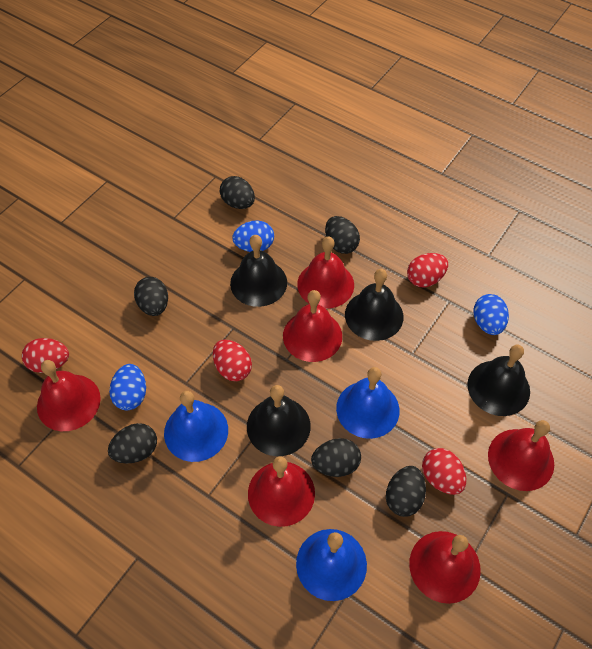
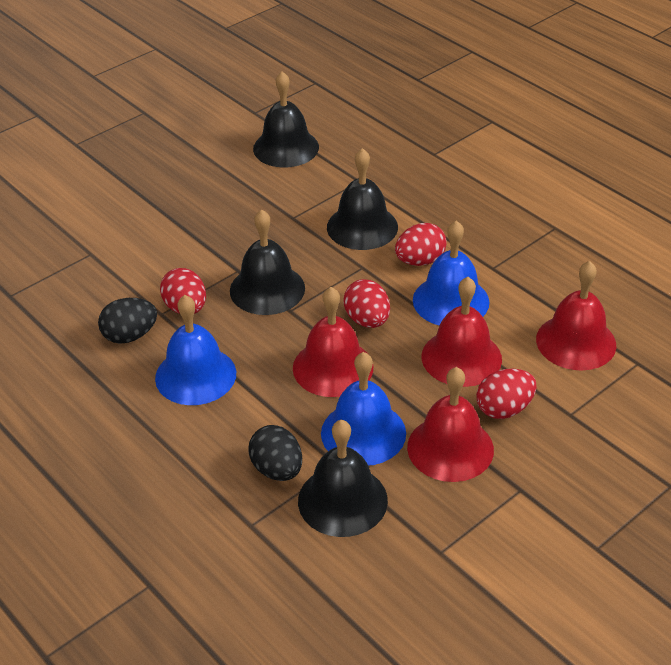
black egg: [108,423,157,464] [134,277,168,316] [220,176,255,209] [311,438,361,477] [325,216,360,254] [386,466,426,517] = 6 -> [98,298,157,344] [249,425,302,481] = 2
blue egg: [109,364,146,410] [232,220,274,252] [473,294,509,335] = 3 -> none = 0
red bell: [37,360,101,431] [248,456,315,527] [283,290,342,362] [297,237,354,308] [409,531,481,604] [488,420,554,491] = 6 -> [293,287,373,397] [407,367,494,482] [422,277,502,387] [536,261,616,371] = 4

